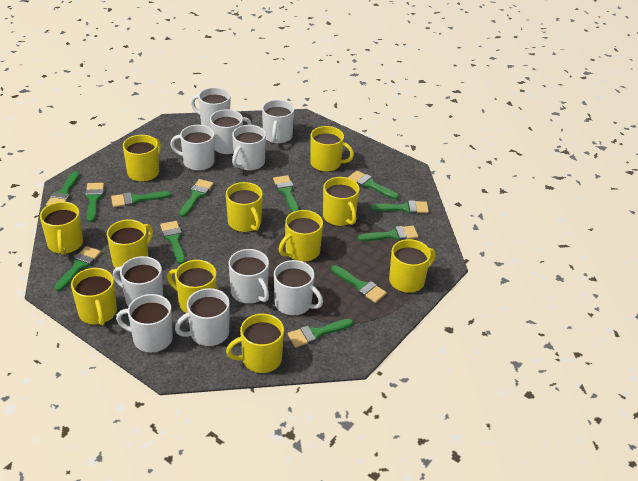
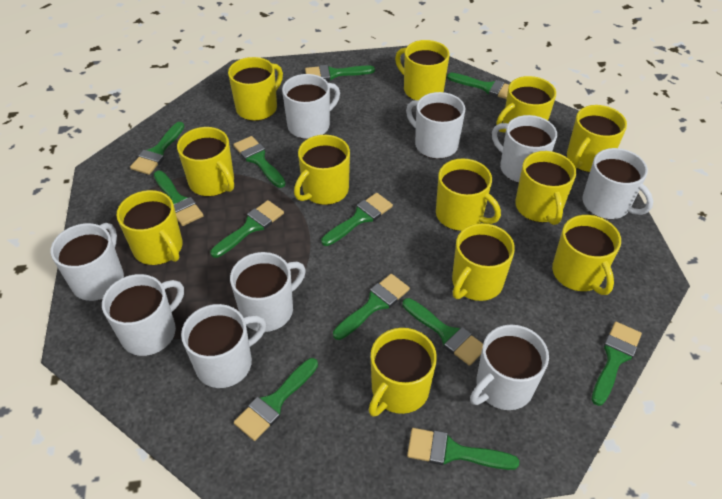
white mug: [113,256,163,307] [116,294,173,353] [170,125,215,171] [175,288,230,346] [191,87,230,128] [210,109,252,155] [229,249,269,304] [232,125,266,171] [262,100,294,144] [274,260,323,316] = 10 -> [51,223,124,301] [102,274,184,356] [181,304,266,388] [230,252,306,332] [282,74,340,139] [406,92,465,159] [470,325,549,410] [492,115,557,183] [582,148,653,219] = 9
yellow mug: [40,202,83,255] [71,268,117,326] [107,219,153,268] [123,135,161,182] [167,260,216,313] [226,182,263,232] [226,314,284,373] [279,210,323,262] [311,126,354,172] [323,177,360,226] [389,239,436,293] = 11 -> [117,190,182,265] [177,127,234,196] [228,57,283,121] [294,135,350,205] [369,328,437,417] [395,40,450,100] [436,158,501,231] [452,223,515,301] [496,76,556,133] [515,151,576,225] [552,215,621,295] [567,105,627,172] = 12

